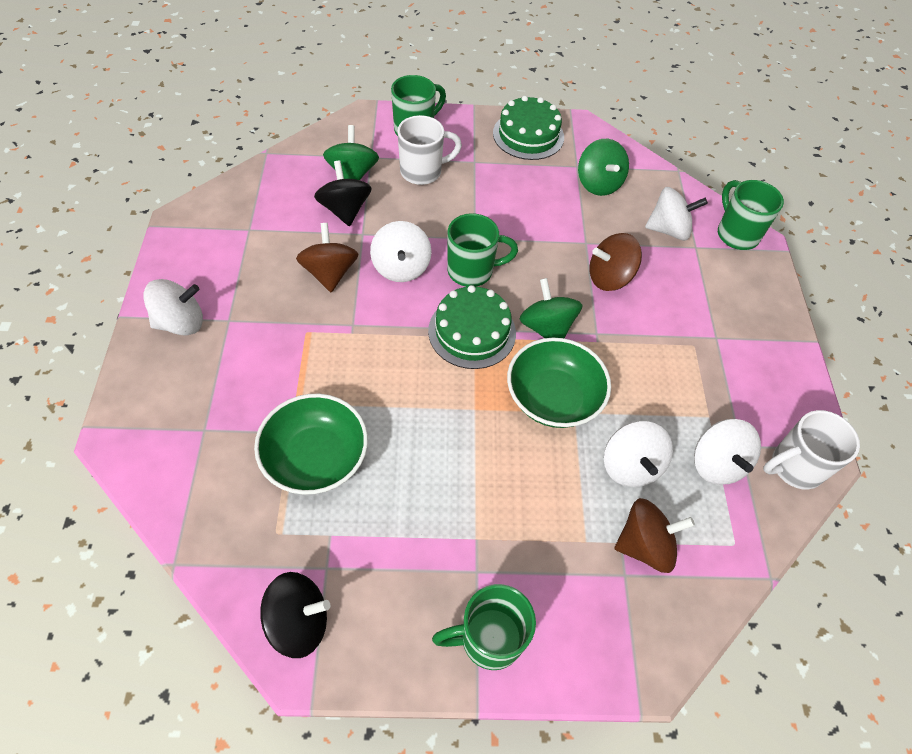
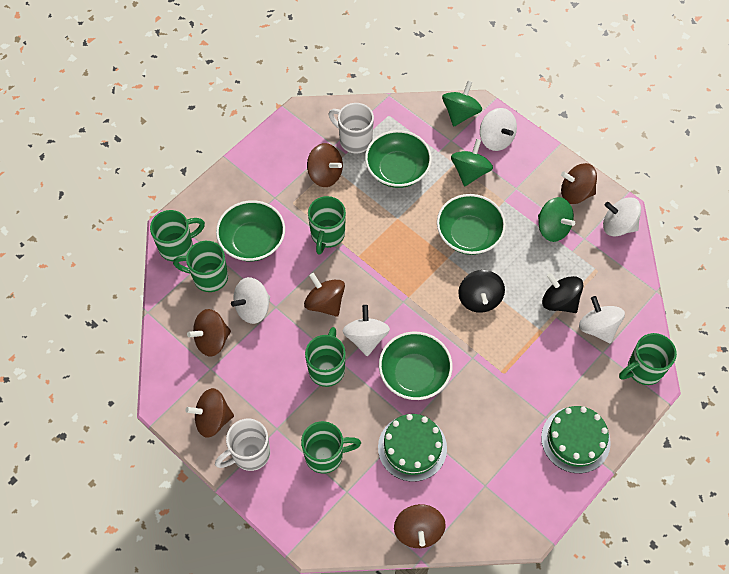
brown spinning top: [296,223,358,292] [589,233,642,291] [615,498,695,573] = 3 -> [185,388,234,438] [187,309,231,357] [304,273,345,317] [307,143,343,187] [394,504,446,548] [561,163,597,204] = 6
green bowl: [254,394,368,495] [507,338,611,428] = 2 -> [216,200,285,261] [365,130,432,188] [379,332,453,400] [437,194,506,255] = 4
green mug: [391,75,446,136] [432,584,536,670] [447,213,518,287] [718,180,784,250] = 4 -> [150,210,205,261] [173,241,228,292] [301,421,361,474] [305,327,346,387] [308,196,346,255] [619,333,677,385] = 6

